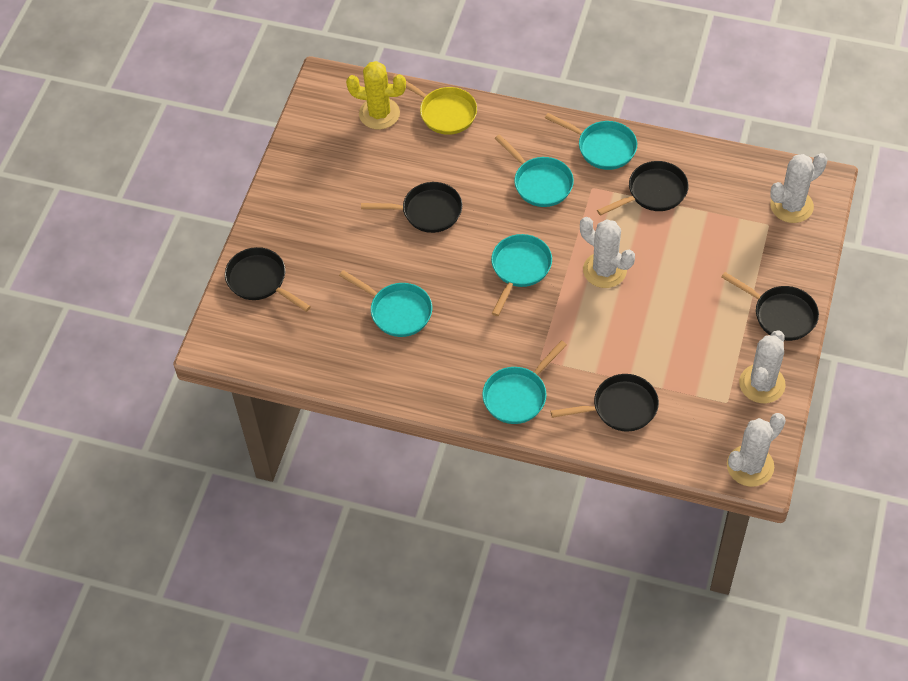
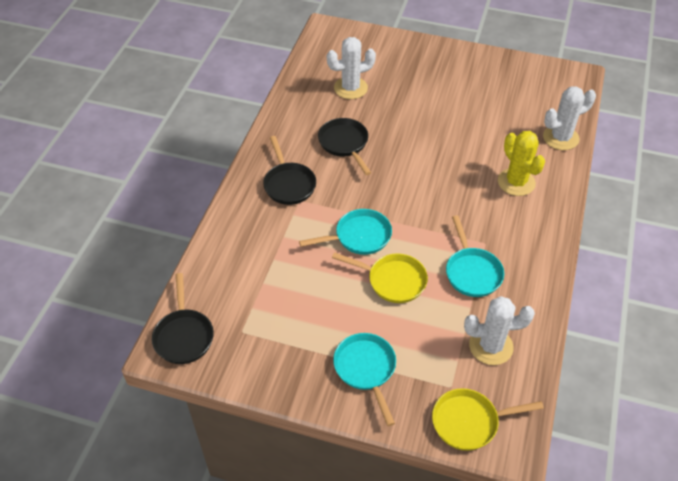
black pan: [225,247,311,312] [361,182,462,233] [550,374,659,432] [597,161,689,216] [721,272,819,341] = 5 -> [152,273,214,364] [263,136,316,205] [318,118,371,175] = 3
turquoise pan: [339,270,432,337] [482,340,567,424] [491,234,552,316] [494,134,574,207] [545,113,637,170] = 5 -> [299,209,392,255] [333,333,396,426] [446,215,504,297] = 3
white cactus: [580,217,635,288] [727,413,786,487] [739,330,786,403] [770,153,827,223] = 4 -> [327,37,376,99] [464,296,535,365] [543,86,596,150] = 3
yellow pan: [392,74,477,135] = 1 -> [332,252,428,303] [432,388,544,451] = 2

